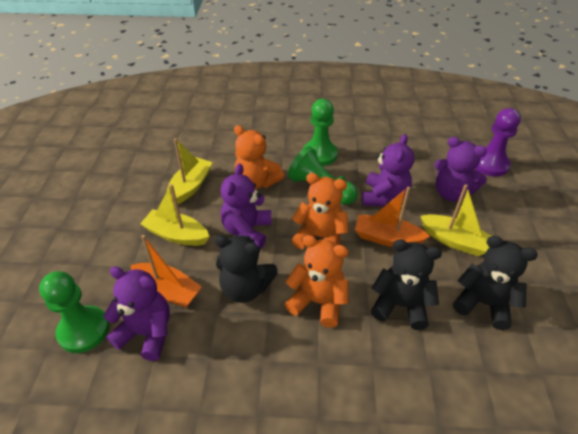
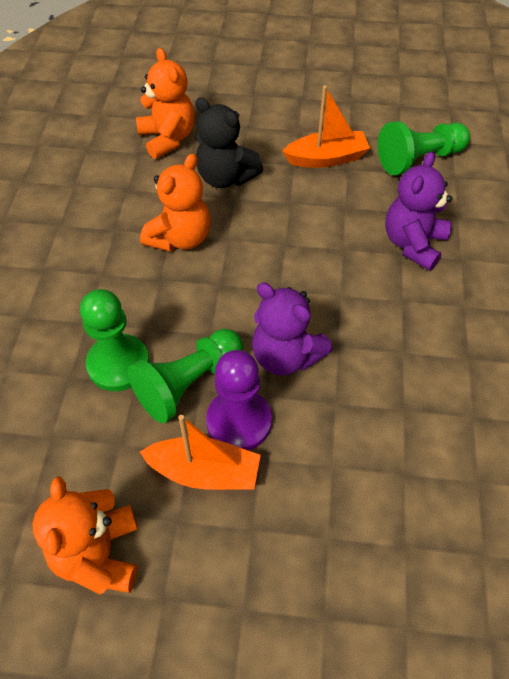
black teddy bear: [214,235,277,303] [371,239,442,330] [453,236,538,330] = 3 -> [195,97,263,188] = 1
purple teddy bear: [104,266,170,361] [220,164,272,249] [362,134,414,206] [434,137,487,202] = 4 -> [252,282,333,376] [385,152,452,271] = 2
yellow boat: [140,184,210,246] [167,139,213,204] [421,184,492,256] = 3 -> none = 0

